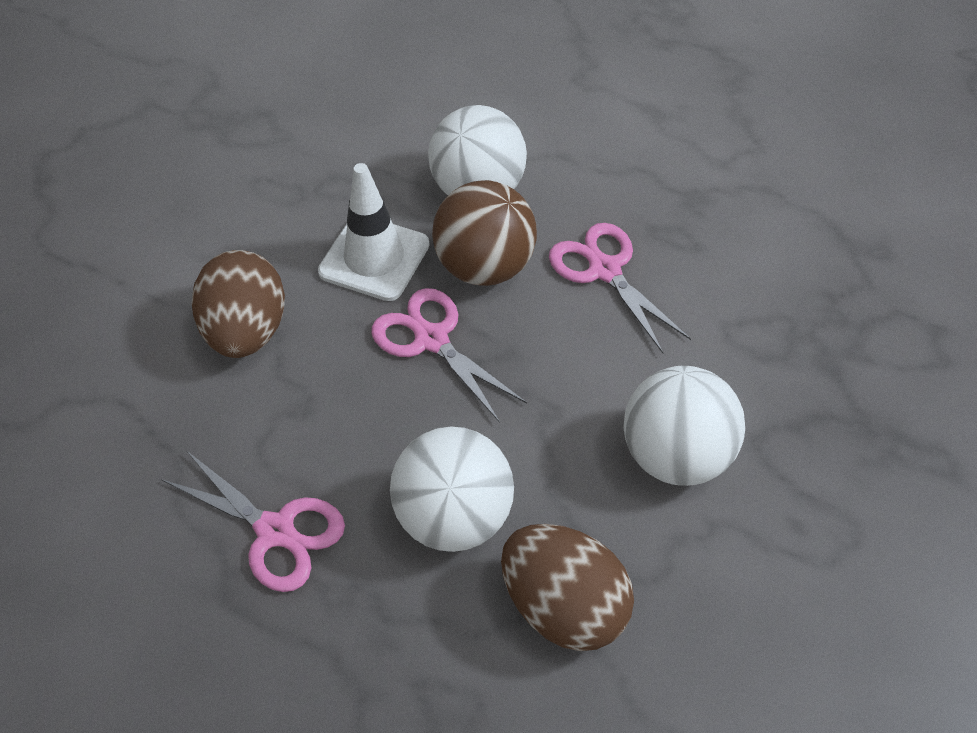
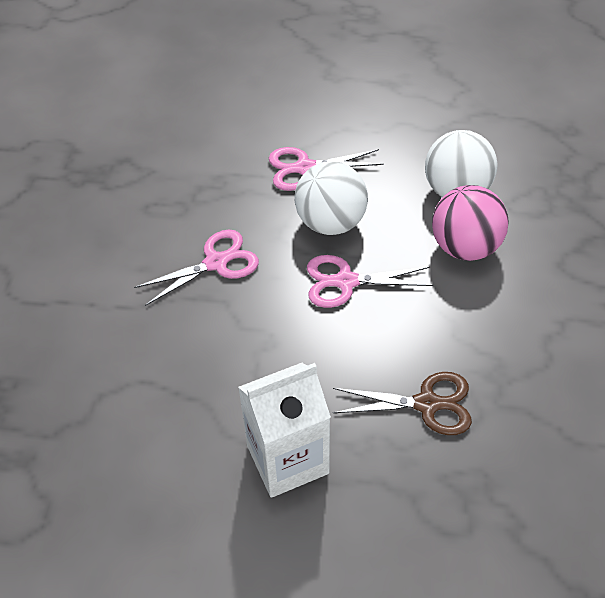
brown ball: [432,180,537,286] = 1 -> none = 0
brown egg: [192,250,285,358] [501,524,634,651] = 2 -> none = 0
brown scissors: none = 0 -> [333,372,472,435] = 1
pink ball: none = 0 -> [432,185,509,261] = 1
white ball: [390,426,514,552] [428,105,527,195] [623,366,745,486] = 3 -> [295,161,368,235] [425,130,498,197] = 2
white carton: none = 0 -> [238,363,331,498] = 1
white traffic cone: [318,163,430,301] = 1 -> none = 0

